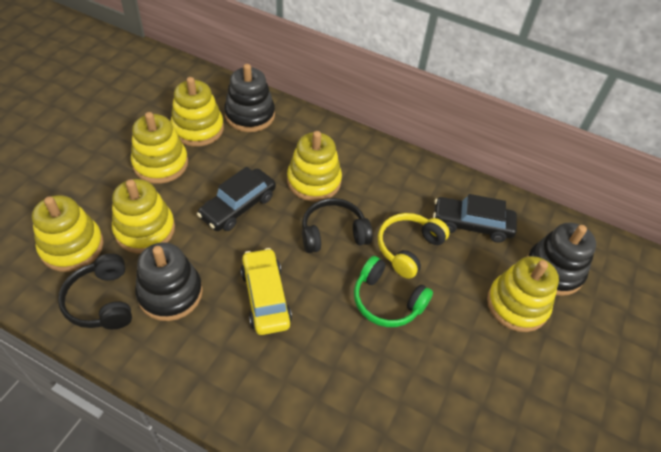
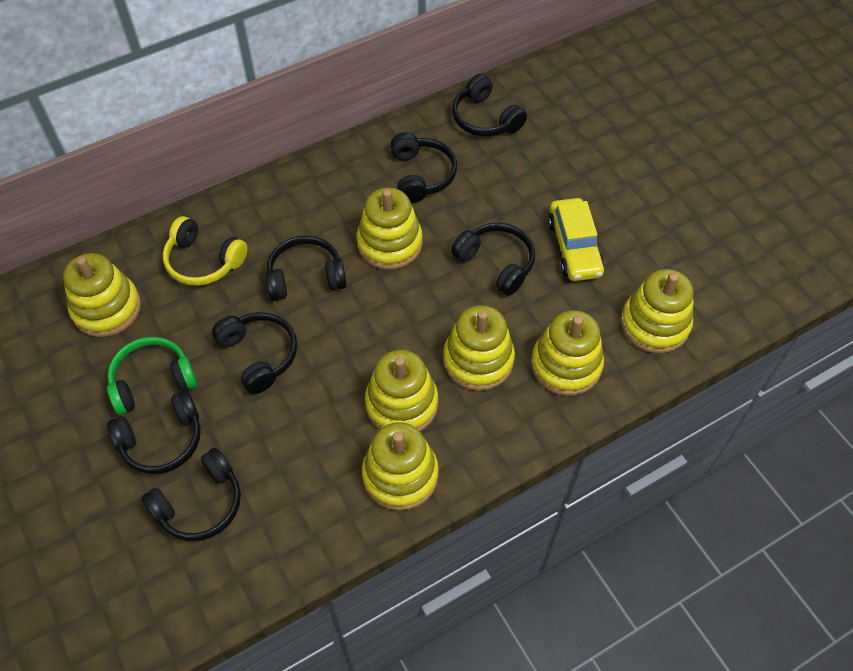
black car: [197,167,276,231] [433,194,517,243] = 2 -> none = 0
black headphones: [58,253,132,329] [302,198,373,253] = 2 -> [107,390,201,474] [141,448,241,541] [212,312,297,394] [265,235,347,301] [390,132,457,203] [451,222,535,296] [452,74,527,137] = 7
black stacking toy: [135,242,203,321] [224,64,275,132] [527,223,596,296] = 3 -> none = 0
yellow stacking toy: [32,195,104,272] [112,179,175,253] [131,112,188,184] [171,77,224,147] [287,131,342,202] [487,256,559,332] = 6 -> [63,253,141,337] [357,188,423,270] [362,422,439,511] [365,350,438,431] [443,305,515,391] [531,310,604,396] [621,269,694,353] = 7

